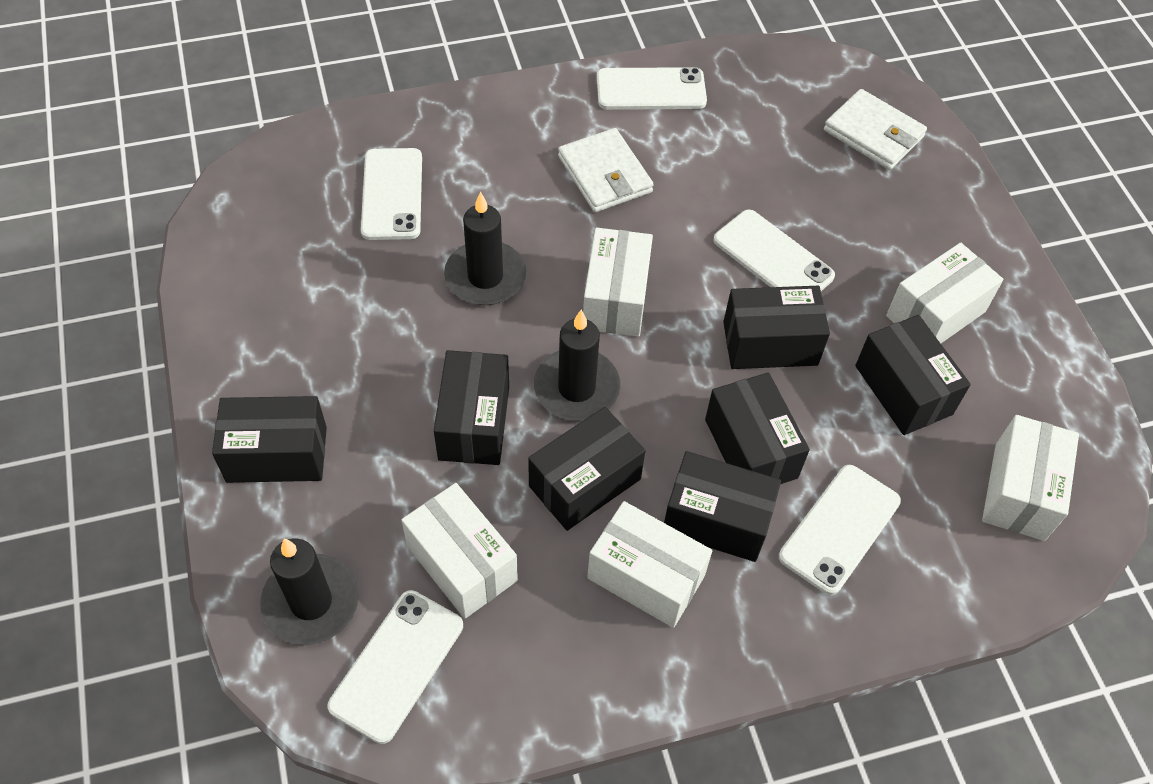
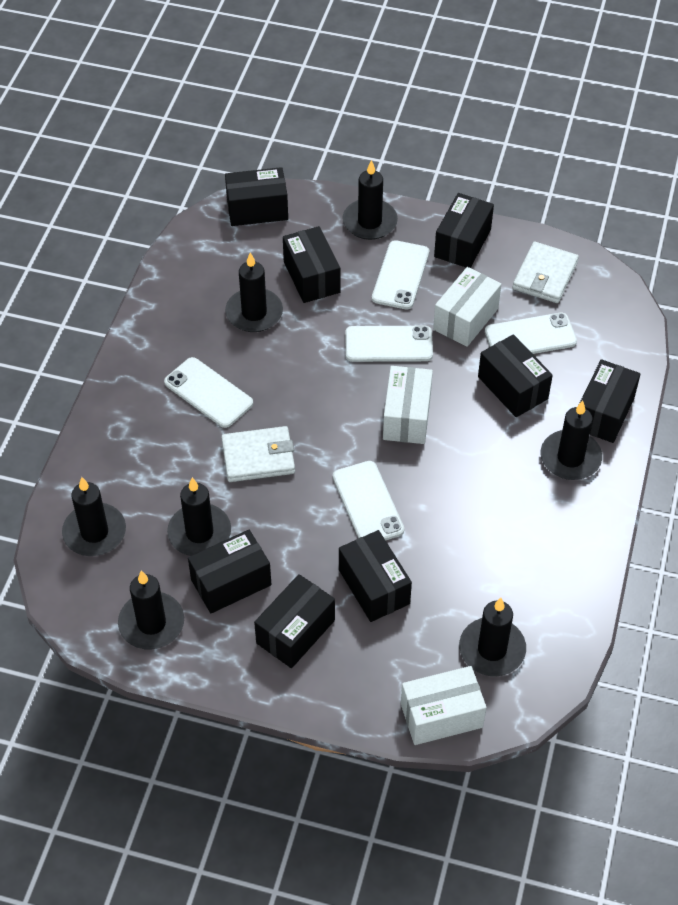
black box: [212,396,327,483] [434,350,509,465] [528,407,645,531] [664,451,781,562] [705,373,810,484] [723,286,830,369] [855,315,971,435] = 7 -> [188,530,271,613] [225,167,288,226] [254,574,335,668] [283,226,340,303] [339,530,412,622] [434,193,494,268] [478,334,553,417] [579,359,640,443] = 8
black candle: [260,538,359,645] [444,192,526,305] [534,310,620,421] = 3 -> [62,477,126,556] [118,570,184,649] [167,477,231,556] [225,252,283,332] [343,160,398,240] [459,598,526,676] [541,400,602,480] = 7
white box: [401,483,518,619] [583,228,653,336] [587,501,712,628] [886,243,1003,343] [982,415,1079,541] = 5 -> [383,366,433,444] [401,666,487,745] [433,267,501,347] = 3

